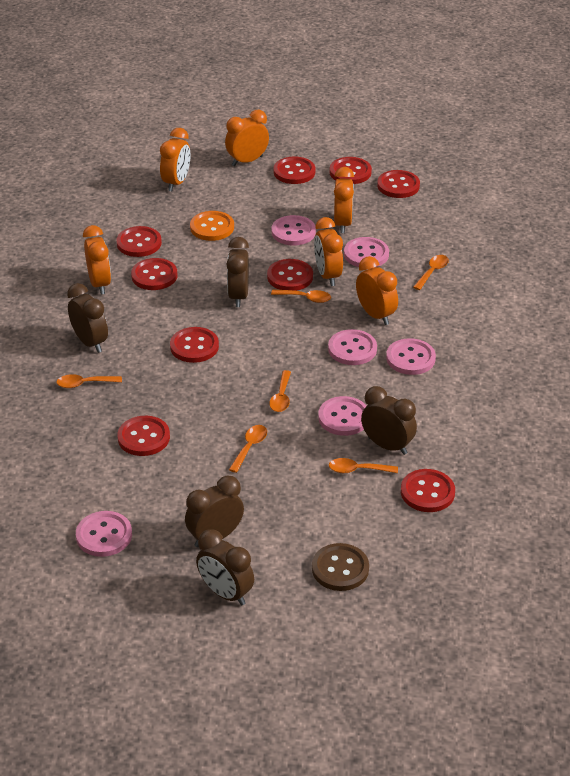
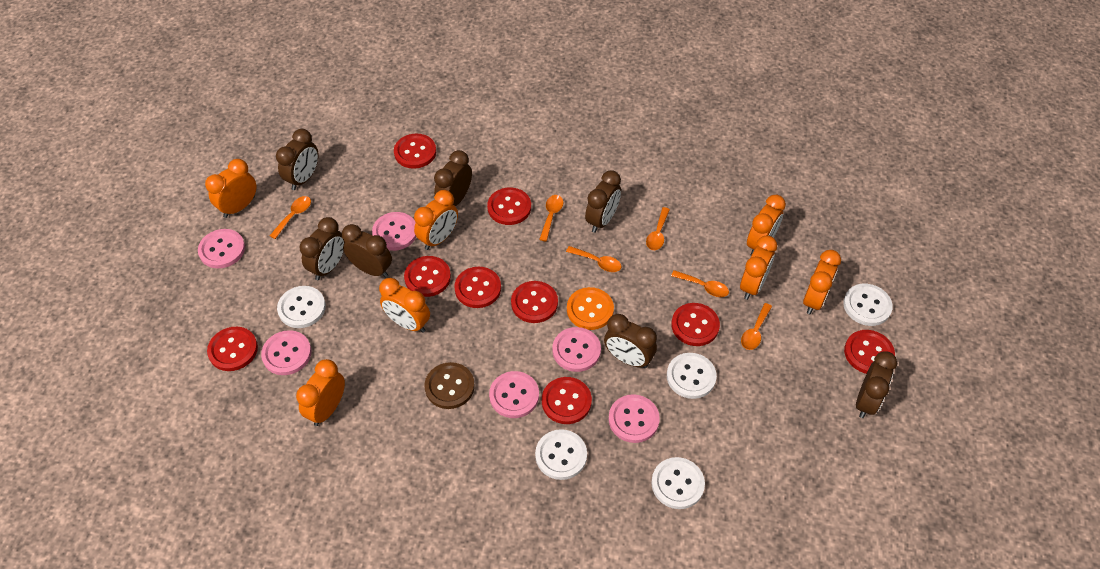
brown clock: [67,283,108,353] [185,476,244,547] [196,529,254,606] [226,237,249,307] [361,386,417,455] = 5 -> [276,129,318,190] [300,217,345,280] [342,224,392,278] [434,150,472,206] [585,170,621,233] [604,314,657,368] [856,351,897,418] = 7
orange clock: [83,225,111,295] [160,128,190,191] [225,110,269,166] [314,217,343,286] [334,167,354,233] [356,256,398,325] = 6 -> [205,159,256,218] [296,359,345,426] [379,278,430,333] [414,190,458,250] [740,235,777,300] [747,195,786,255] [803,250,841,314] = 7
white button: none = 0 -> [277,286,326,328] [535,429,587,480] [651,457,705,509] [667,353,717,399] [843,284,893,326] = 5

